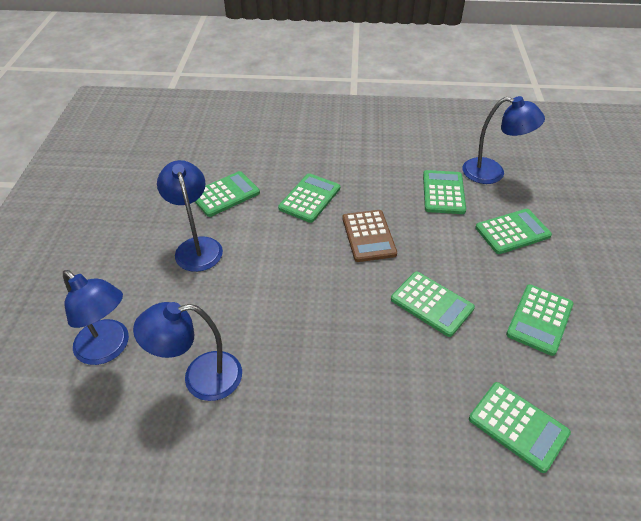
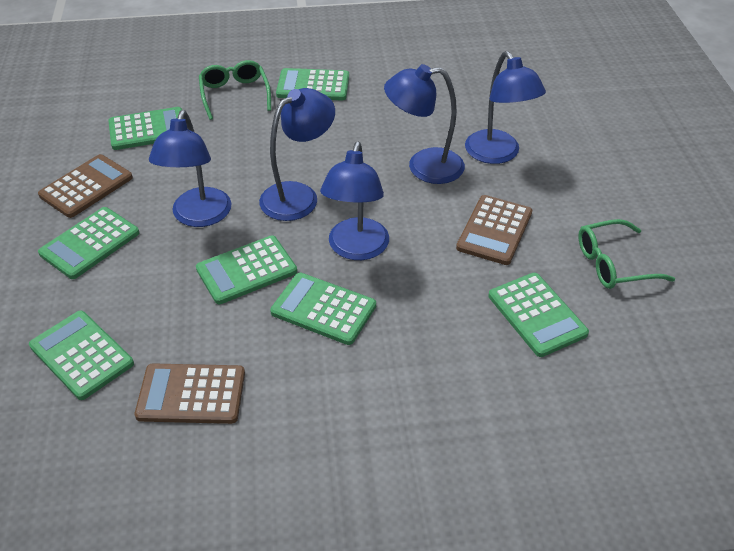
blue lamp: [63,270,129,365] [133,302,242,401] [157,160,223,272] [463,96,545,184] = 4 -> [149,110,231,227] [259,88,335,221] [320,141,389,260] [384,64,465,184] [465,51,546,164] = 5
brown calculator: [342,210,397,262] = 1 -> [38,154,133,218] [135,363,245,424] [456,195,532,265] = 3
green glasses: none = 0 -> [199,60,271,120] [578,219,675,289] = 2

